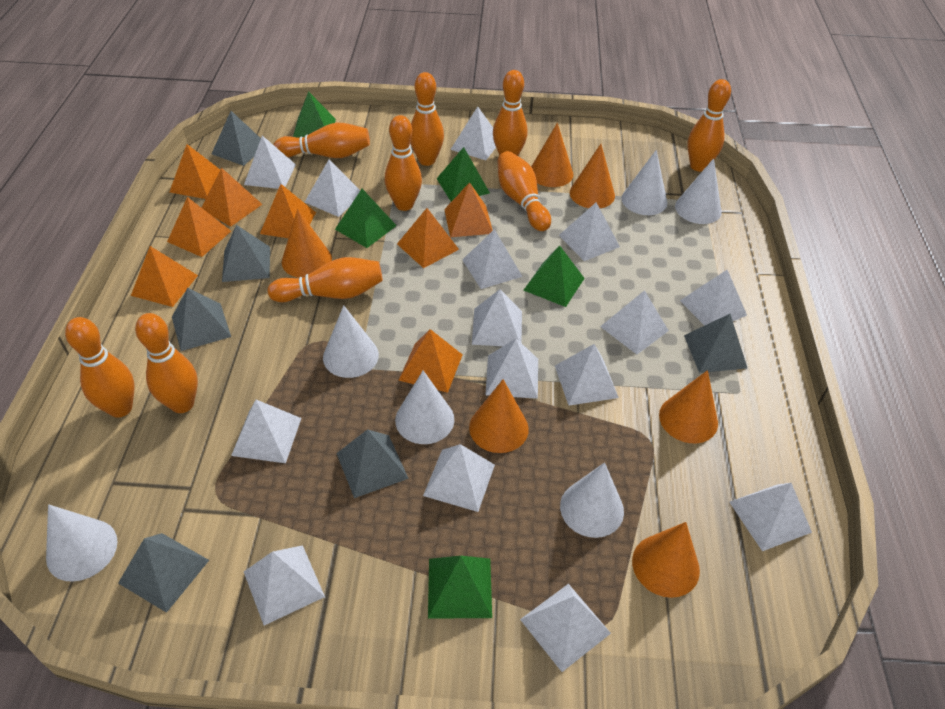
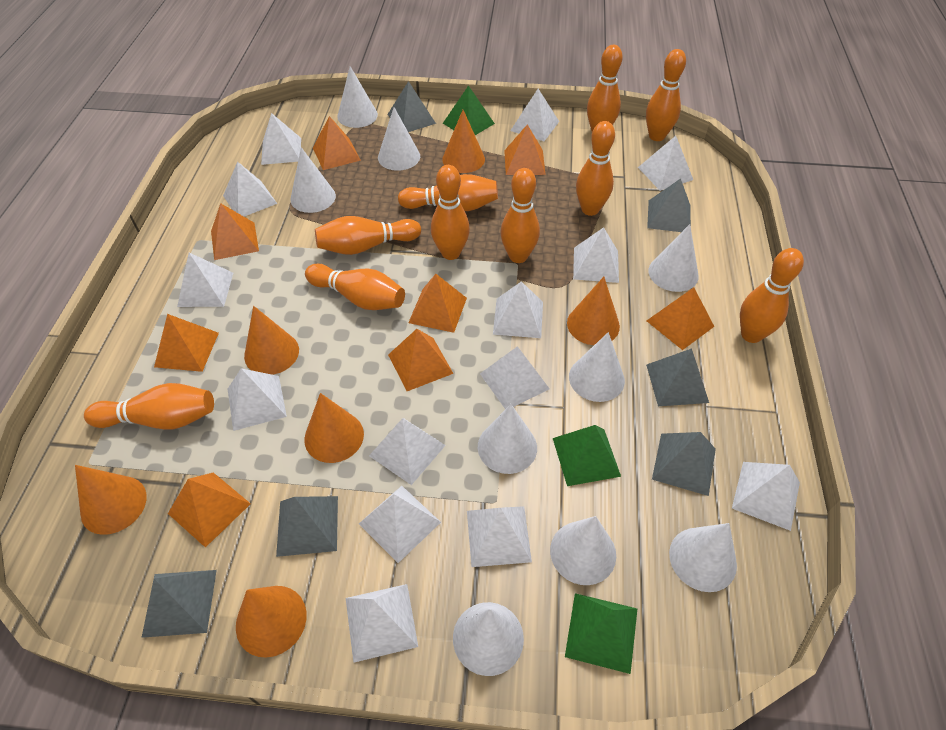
green pyramid: [293,91,336,138] [335,189,397,248] [428,556,492,619] [436,147,490,202] [524,246,585,307] = 5 -> [443,85,495,135] [553,425,621,486] [565,593,637,674] = 3
orange bowling pin: [65,317,134,418] [135,313,198,413] [268,257,383,302] [273,122,370,158] [385,115,422,211] [410,72,444,166] [493,70,528,156] [497,151,551,231] [687,79,731,172] = 9 -> [84,383,214,430] [305,263,405,310] [315,216,421,255] [398,174,498,211] [431,165,470,260] [501,168,540,263] [576,121,615,216] [587,45,623,132] [646,49,686,141] [740,248,804,343] = 10
white cone: [46,504,118,582] [323,305,379,378] [395,371,454,444] [560,462,624,538] [622,150,667,215] [675,158,722,224] = 6 -> [290,147,336,213] [337,66,378,128] [378,107,420,171] [453,602,524,676] [478,404,537,474] [550,516,616,585] [569,332,625,402] [648,224,699,292] [669,523,737,592] = 9
white pyramid: [231,400,301,463] [244,136,296,189] [244,545,325,625] [305,159,360,217] [423,444,495,512] [450,106,496,160] [462,229,523,289] [472,289,522,346] [485,339,538,399] [520,584,611,672] [555,344,619,406] [559,202,620,261] [600,290,669,354] [680,270,747,326] [730,483,812,551] = 15 -> [177,253,233,307] [223,161,277,217] [228,368,287,431] [261,113,301,165] [346,584,418,663] [359,486,441,563] [369,418,446,485] [467,506,532,567] [480,346,550,409] [493,281,543,338] [510,89,559,141] [573,227,619,283] [638,136,693,191] [732,462,800,531] = 14

